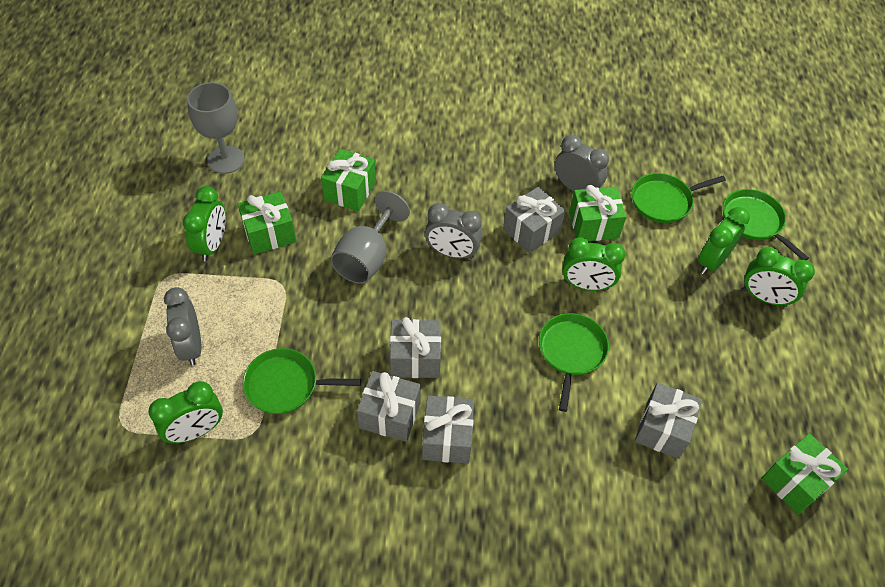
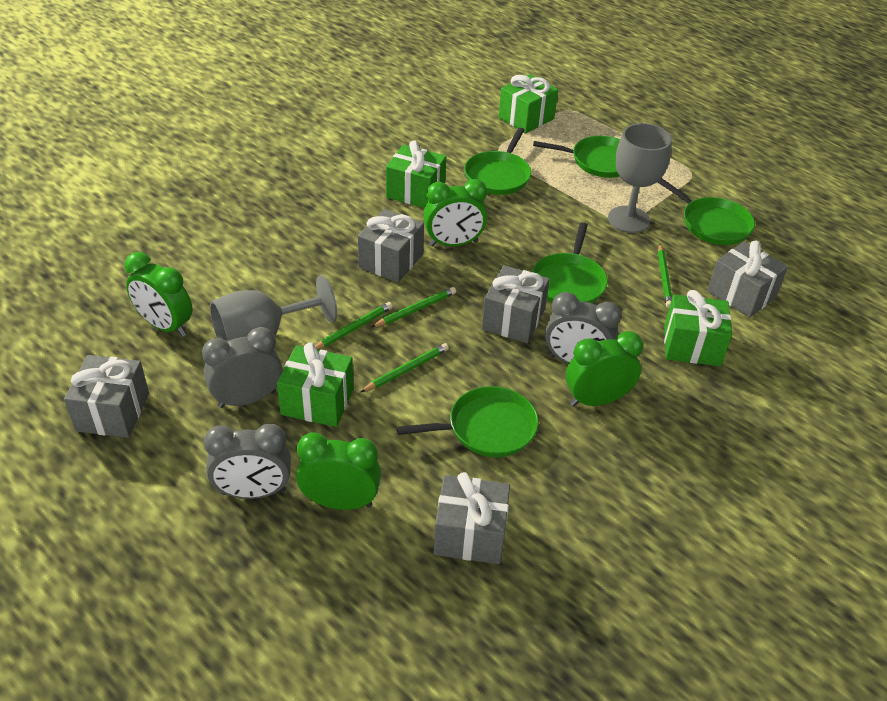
green clock: [148,381,223,443] [183,186,226,261] [562,238,626,291] [698,207,750,275] [743,247,815,307] = 5 -> [125,252,193,337] [296,432,381,510] [423,179,487,246] [565,331,643,406] = 4
green pan: [243,348,361,414] [539,313,609,412] [632,173,726,223] [723,189,809,261] = 4 -> [396,386,539,457] [464,128,531,195] [532,222,608,303] [533,136,620,178] [657,178,755,245] = 5
green pencil: none = 0 -> [315,302,393,350] [361,343,449,392] [372,287,456,327] [658,244,672,308] = 4

